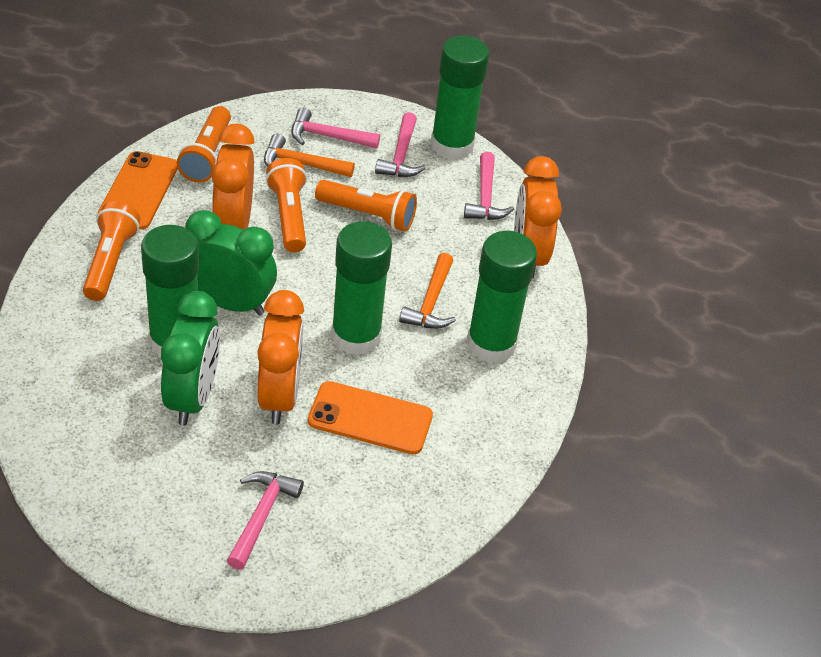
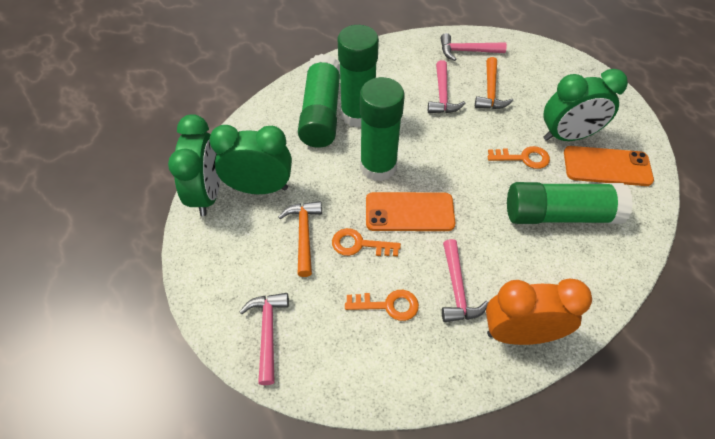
green clock: [161,291,220,425] [185,210,277,315] = 2 -> [168,114,220,216] [209,125,292,194] [543,69,628,141] = 3
orange clock: [212,123,255,229] [257,290,304,424] [514,156,562,278] = 3 -> [486,279,592,345] = 1
orange flashlight: [83,201,140,301] [177,106,231,183] [266,158,307,252] [315,180,417,232] = 4 -> none = 0
orange key: none = 0 -> [332,228,401,256] [345,290,419,321] [488,146,550,169] = 3

